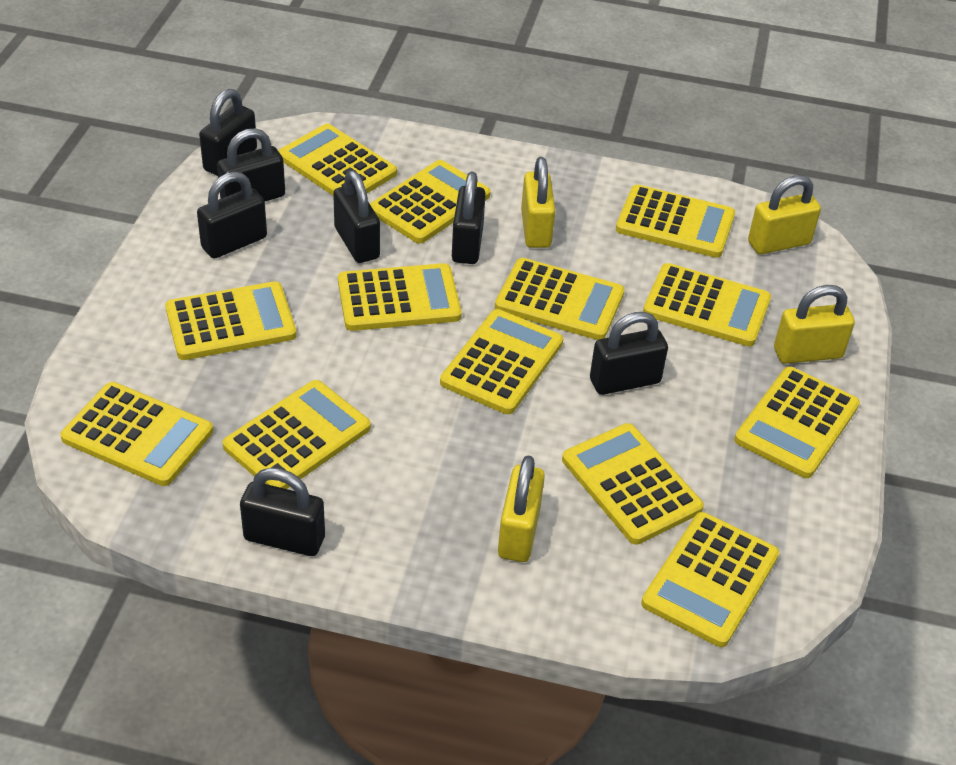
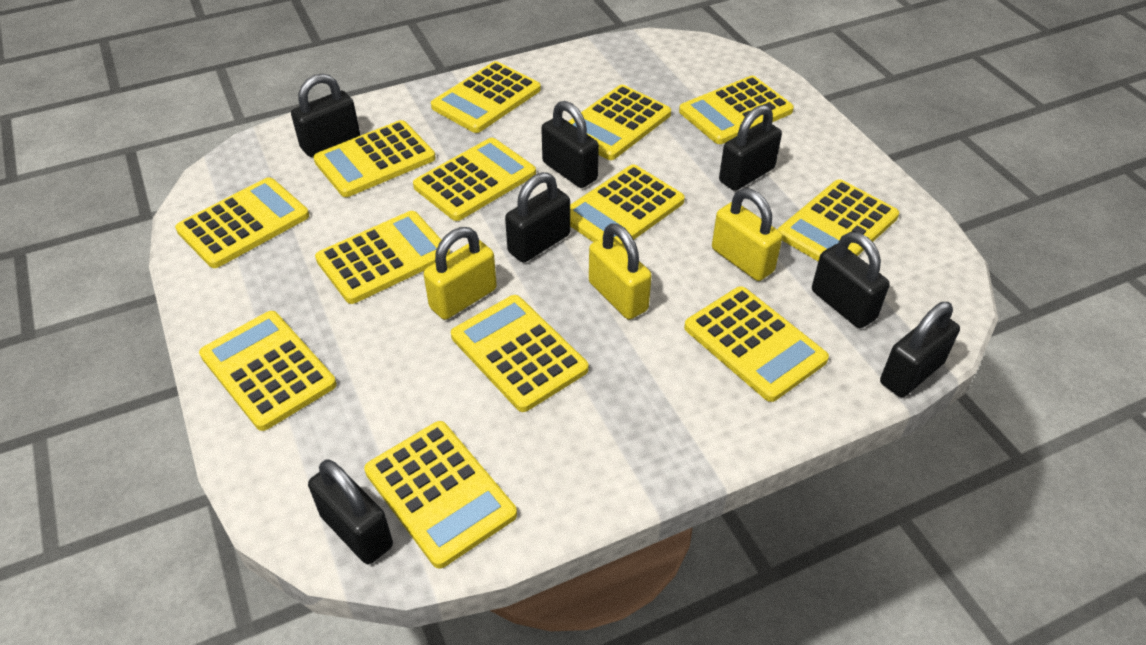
yellow padlock: [498,455,545,562] [521,157,555,248] [748,175,821,254] [774,285,855,364] = 4 -> [424,227,497,320] [589,223,652,320] [712,188,783,281] = 3

